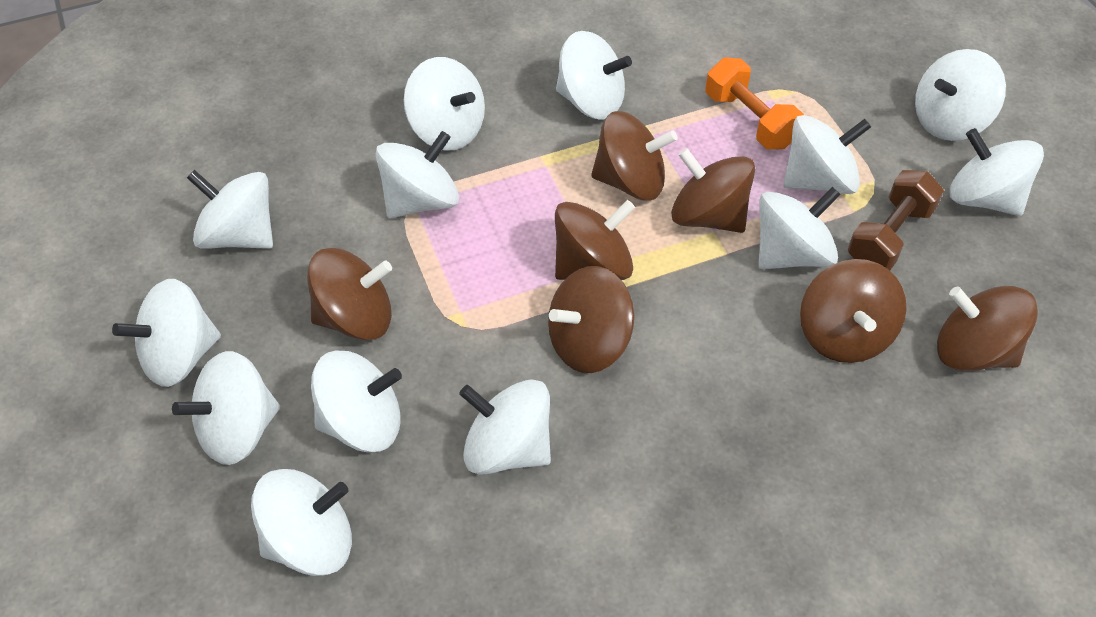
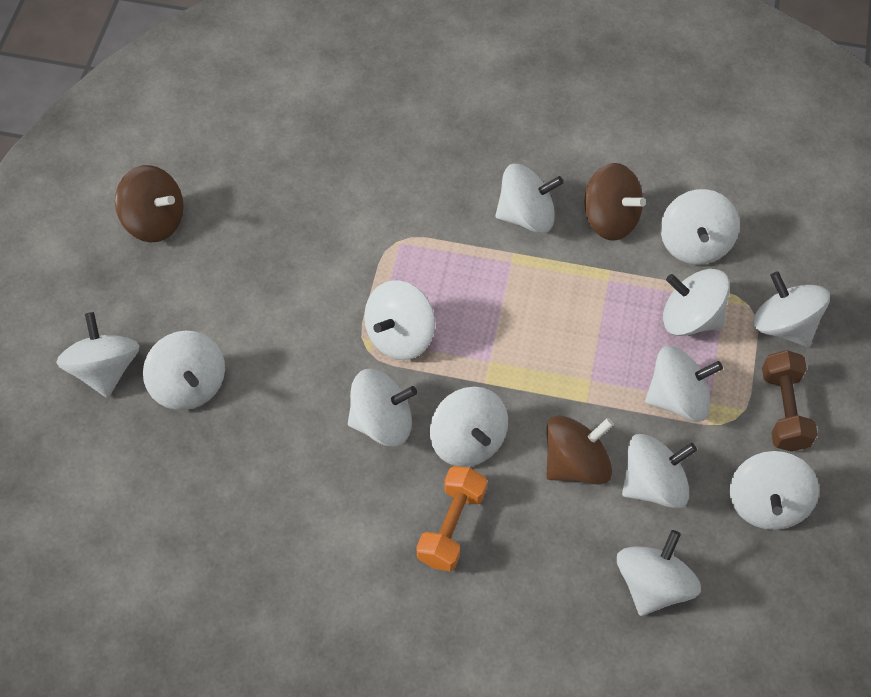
brown spinning top: [307,248,392,340] [548,266,634,373] [555,200,635,280] [591,111,678,201] [671,148,755,233] [800,259,907,363] [937,286,1038,371] = 7 -> [115,165,184,243] [546,415,614,485] [584,163,646,241] = 3

